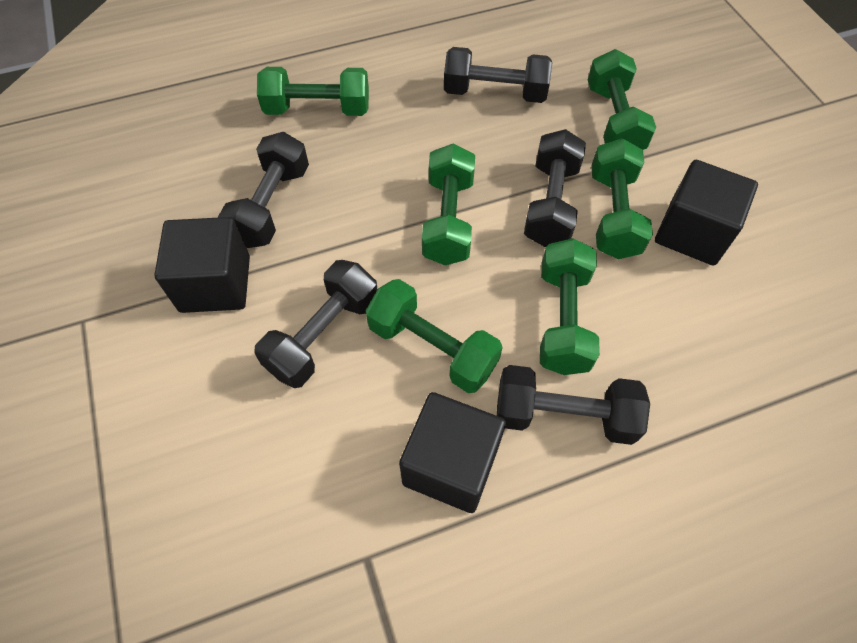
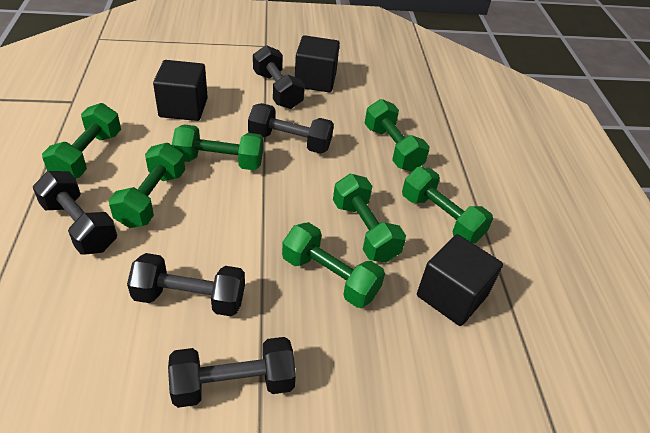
green dumbbell: [257,67,369,116] [366,279,503,393] [422,144,475,265] [540,238,600,375] [588,49,656,150] [591,138,653,259] = 6 -> [42,103,121,178] [109,143,185,228] [172,124,263,170] [282,222,385,308] [333,174,406,262] [365,99,430,171] [402,167,493,244] = 7

